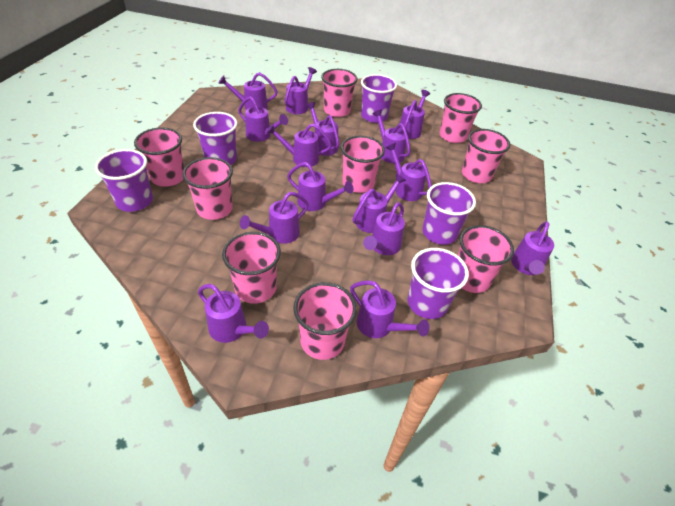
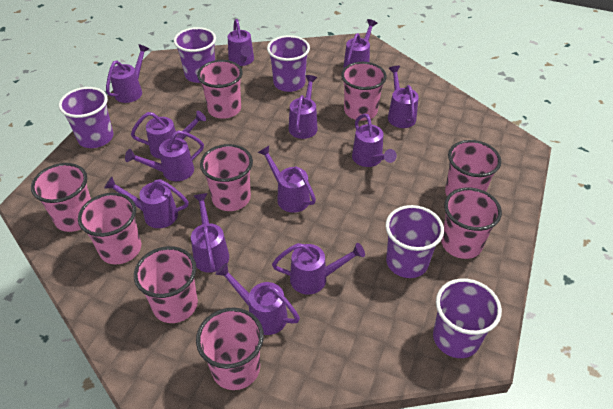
purple watering can: [198,284,269,343] [218,72,278,110] [238,96,288,142] [240,192,309,244] [266,124,332,167] [285,67,317,114] [287,162,354,211] [306,102,339,156] [350,280,429,338] [352,174,406,233] [363,202,405,255] [372,110,410,163] [386,143,432,201] [399,90,430,139] [511,221,554,275] = 15 -> [104,177,189,228] [106,44,149,103] [125,130,204,181] [131,111,206,159] [191,193,229,273] [215,263,300,335] [228,19,254,66] [258,146,316,213] [272,243,365,295] [289,75,318,139] [343,19,377,68] [352,114,397,167] [388,66,419,128] = 13

